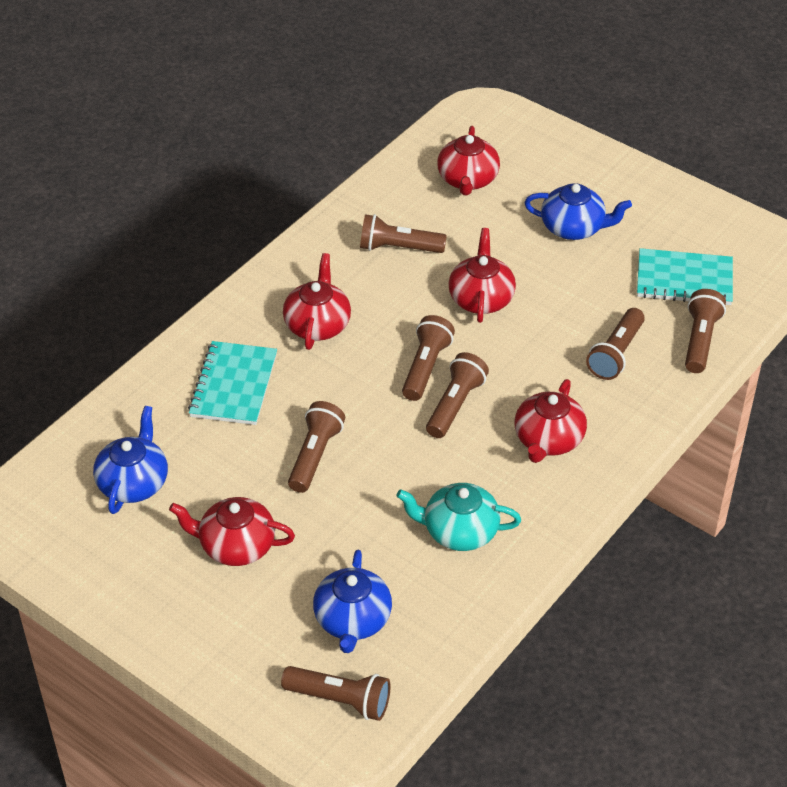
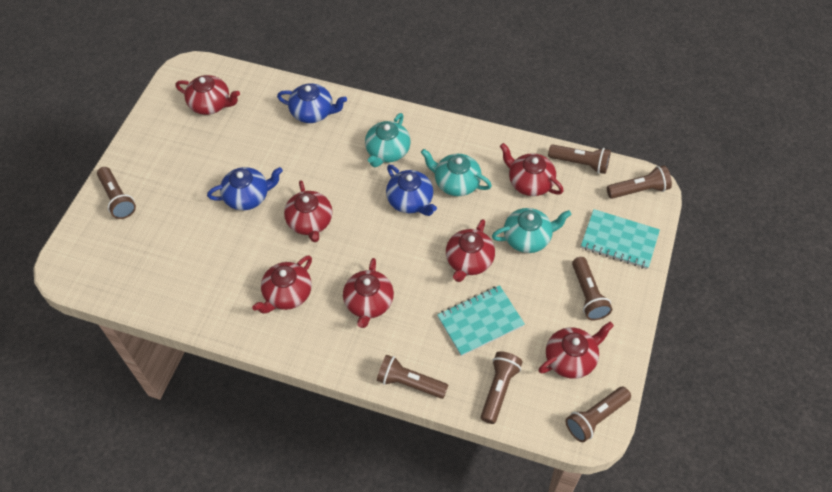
red teapot: [169,497,295,566] [283,253,351,350] [437,126,500,195] [449,228,516,323] [515,379,587,463] = 5 -> [175,75,240,115] [252,255,312,314] [284,180,332,242] [343,258,394,328] [446,219,495,282] [500,143,564,196] [538,322,614,379] = 7
turquoise teapot: [396,483,521,551] = 1 -> [365,113,411,167] [421,149,492,196] [492,208,571,253] = 3

